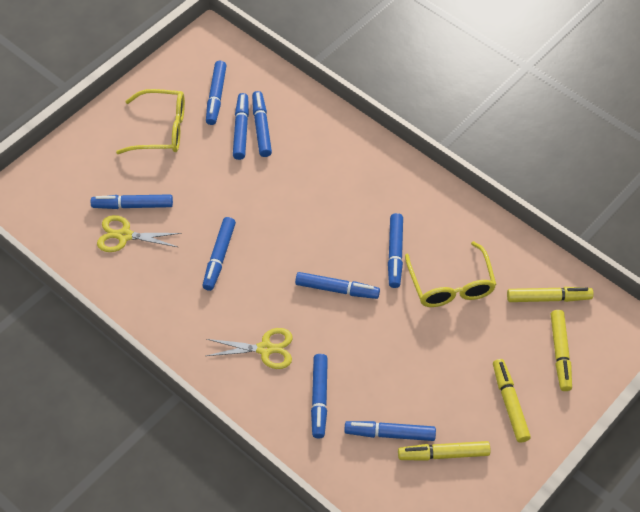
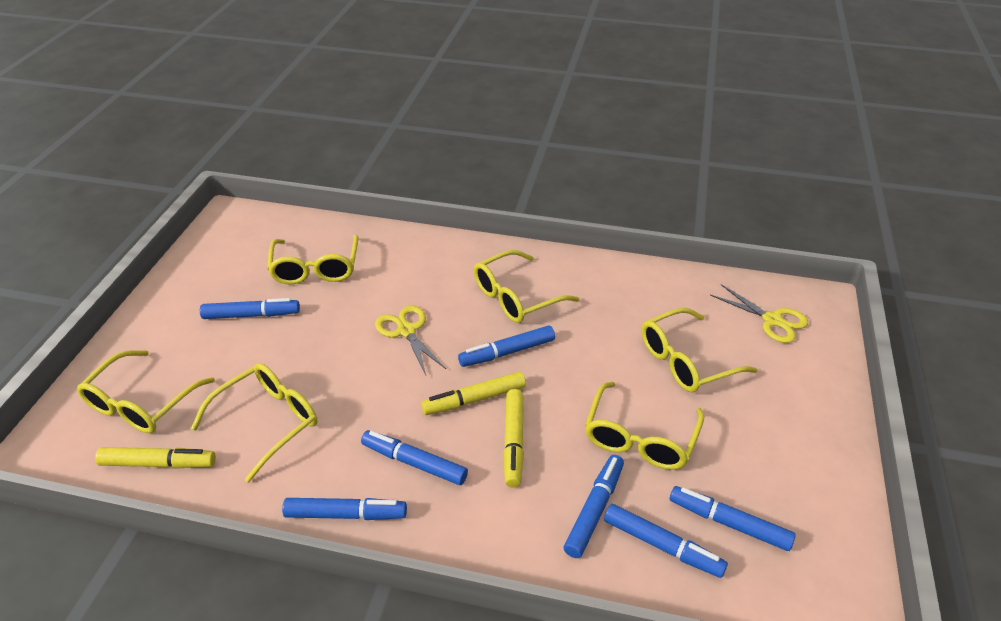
blue marker: [91,194,173,209] [202,217,236,291] [206,61,227,125] [233,93,249,160] [252,91,272,157] [295,272,380,299] [311,354,328,439] [344,421,436,441] [388,213,403,288] = 9 -> [200,298,300,319] [282,498,407,520] [361,430,468,485] [458,325,555,367] [564,455,624,558] [604,504,728,578] [670,486,796,551] = 7
yellow glasses: [116,89,185,154] [405,241,496,307] = 2 -> [77,350,215,433] [191,363,317,483] [267,235,358,284] [474,250,580,323] [585,382,704,470] [642,308,757,392] = 6
yellow marker: [398,441,491,461] [493,359,531,443] [507,287,594,302] [551,310,572,391] = 4 -> [95,447,216,469] [421,371,526,415] [503,389,524,487] = 3

